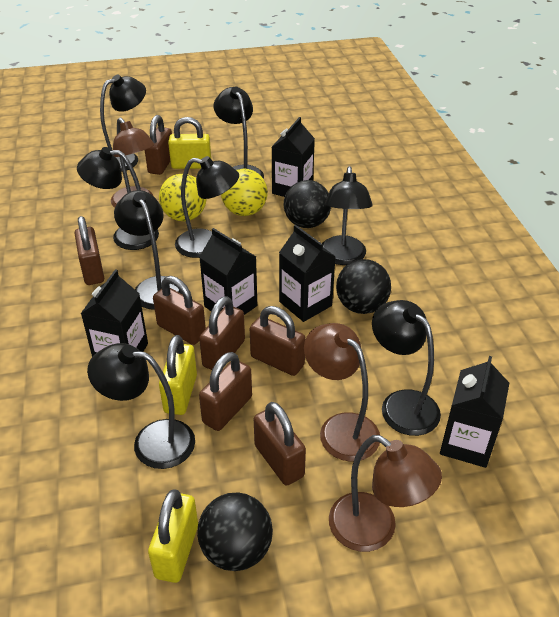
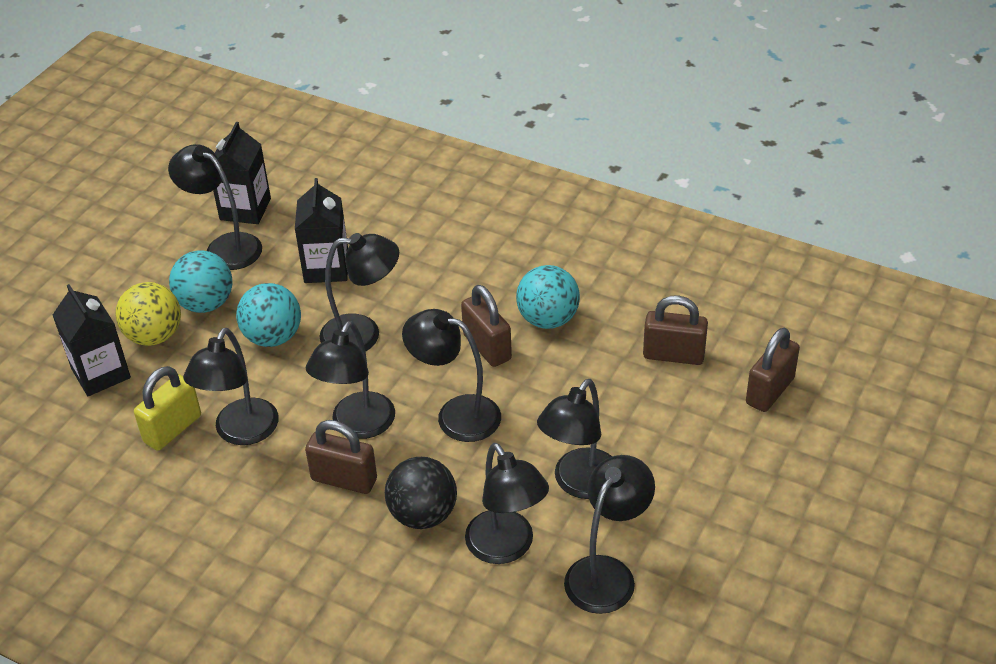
black ball: [197,492,273,571] [284,180,331,228] [336,259,391,314] = 3 -> [385,457,457,529] = 1
black carton: [81,269,148,357] [199,228,257,315] [272,117,315,197] [279,225,336,322] [440,356,509,468] = 5 -> [53,284,131,396] [213,122,271,224] [295,178,348,283] = 3
brown lamp: [111,117,155,208] [304,323,380,461] [329,435,442,552] = 3 -> none = 0
brown padlock: [74,216,104,285] [145,115,172,175] [153,276,206,345] [199,296,245,370] [199,352,252,431] [250,306,306,376] [254,402,306,485] = 7 -> [305,420,377,494] [461,285,512,367] [643,295,708,365] [746,328,800,412] = 4
turquoise ball: none = 0 -> [169,251,232,313] [236,283,301,347] [516,265,580,329] = 3
yellow ball: [159,174,206,221] [221,169,268,216] = 2 -> [115,282,181,346] = 1
yellow padlock: [148,489,198,583] [159,335,197,415] [168,117,211,169] = 3 -> [134,366,201,451] = 1

